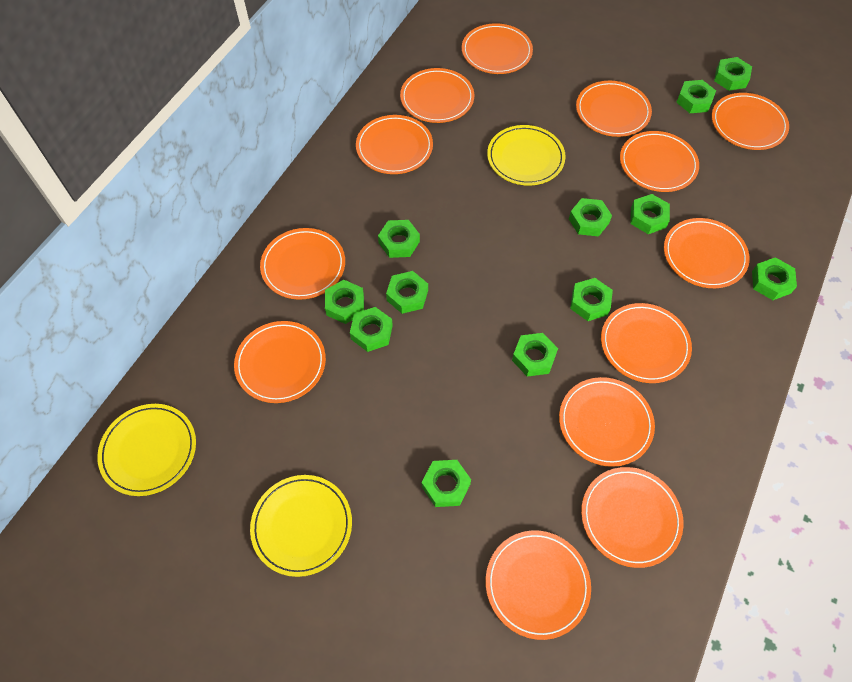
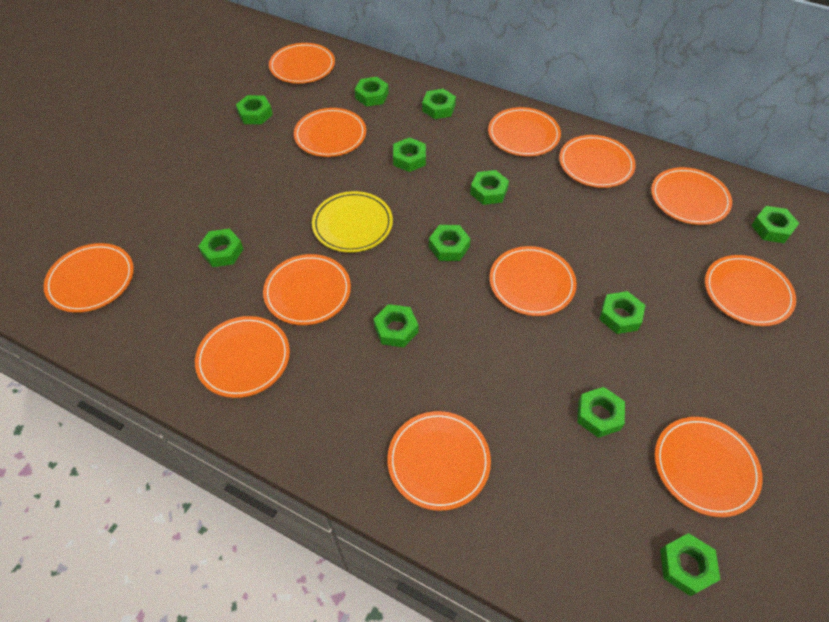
orange plate: [234,321,326,403] [260,228,345,300] [356,115,433,174] [400,68,474,123] [462,23,533,74] [486,530,591,640] [559,377,655,467] [576,81,652,137] [581,467,684,568] [601,303,692,383] [620,131,699,192] [664,218,750,288] [712,93,789,150] = 13 -> [44,243,134,313] [195,316,290,398] [263,254,351,325] [269,43,335,84] [294,108,366,157] [387,411,491,511] [488,107,561,156] [490,246,577,316] [559,135,636,188] [651,167,732,225] [655,417,763,517] [705,255,796,326] = 12
yellow plate: [97,404,196,496] [250,475,352,577] [487,125,566,186] = 3 -> [312,191,393,253] = 1

